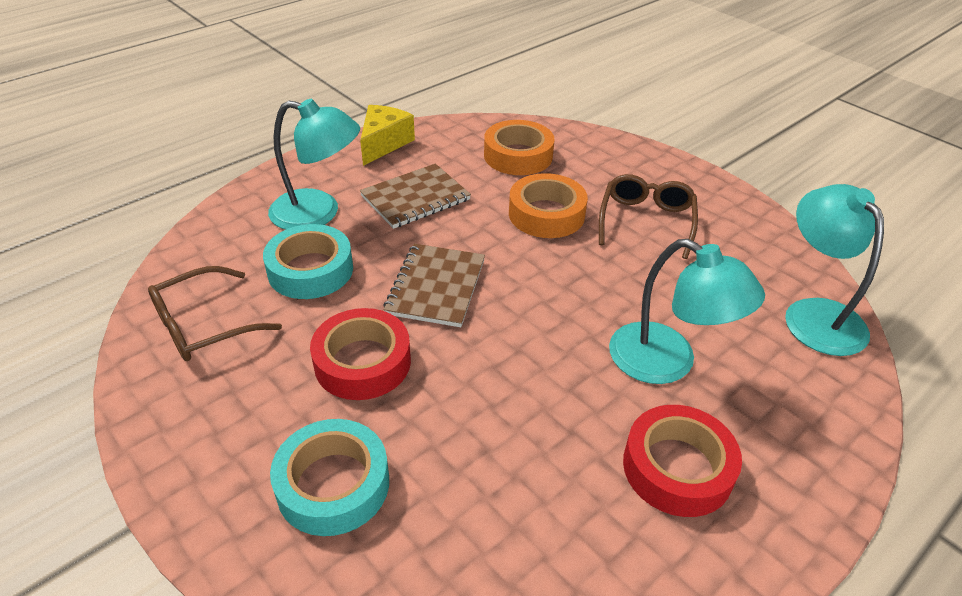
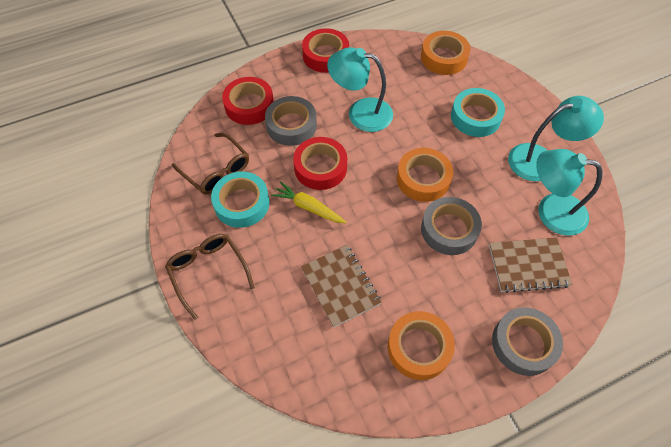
grey tape: none = 0 -> [265,96,317,146] [421,197,482,255] [492,307,563,376] = 3
orange tape: [484,120,555,175] [509,173,588,238] = 2 -> [388,311,455,380] [397,148,453,202] [421,31,470,75] = 3
red tape: [310,308,411,400] [623,405,742,517] = 2 -> [222,77,274,125] [293,137,347,190] [302,28,349,73] = 3
yellow carrot: none = 0 -> [271,182,346,223] = 1
yellow cheese: [360,105,415,166] = 1 -> none = 0

